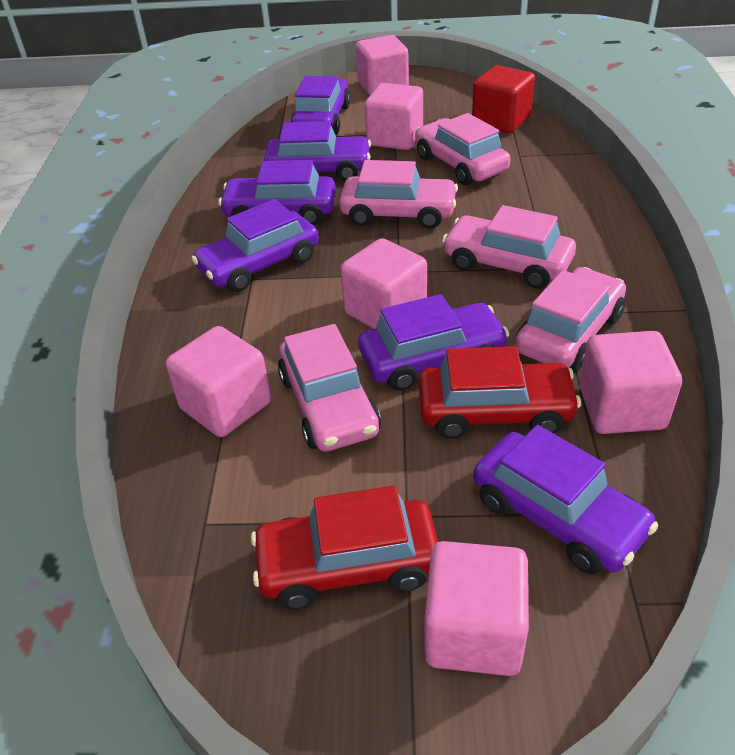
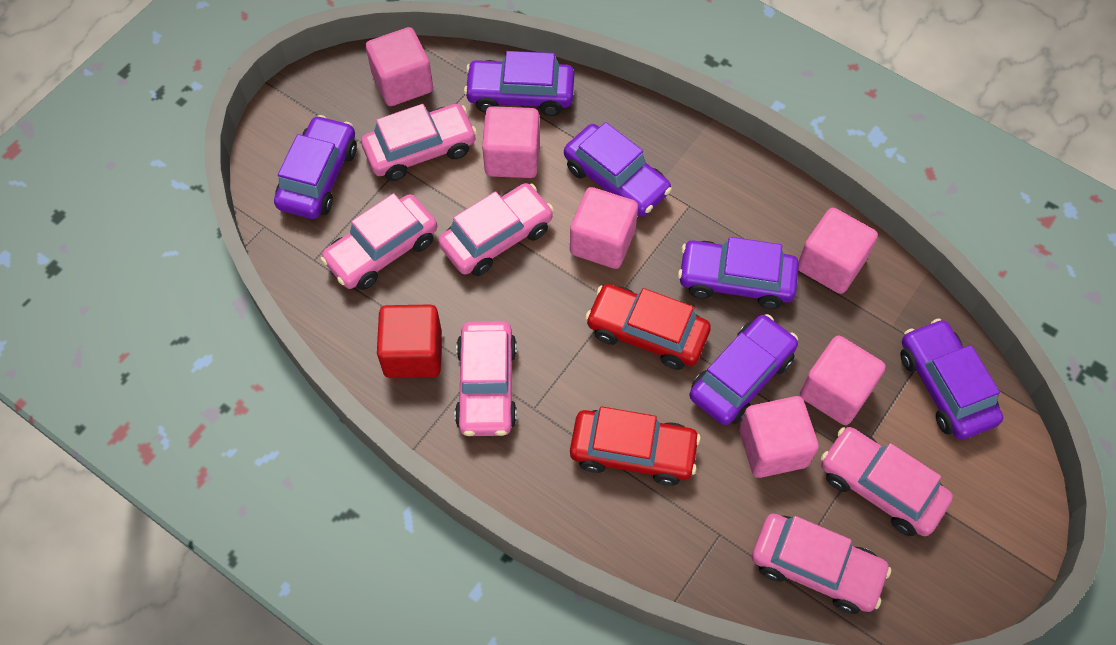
pink car: [278,324,381,452] [339,160,458,229] [415,113,511,185] [442,205,576,289] [515,267,626,371] = 5 -> [320,193,437,290] [361,104,477,181] [438,183,554,276] [455,321,517,436] [752,514,891,614] [821,427,953,536] = 6

